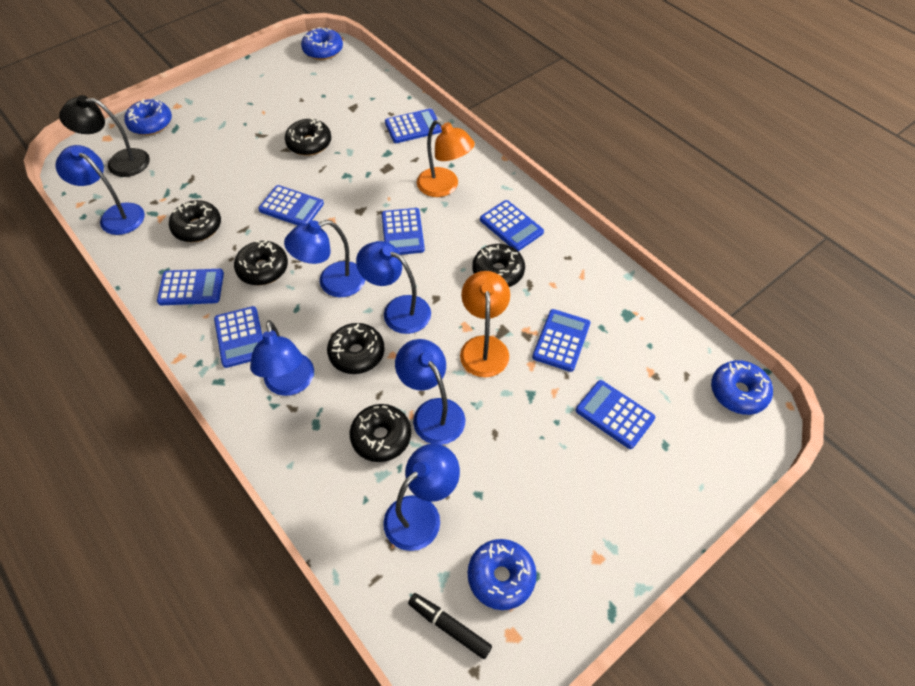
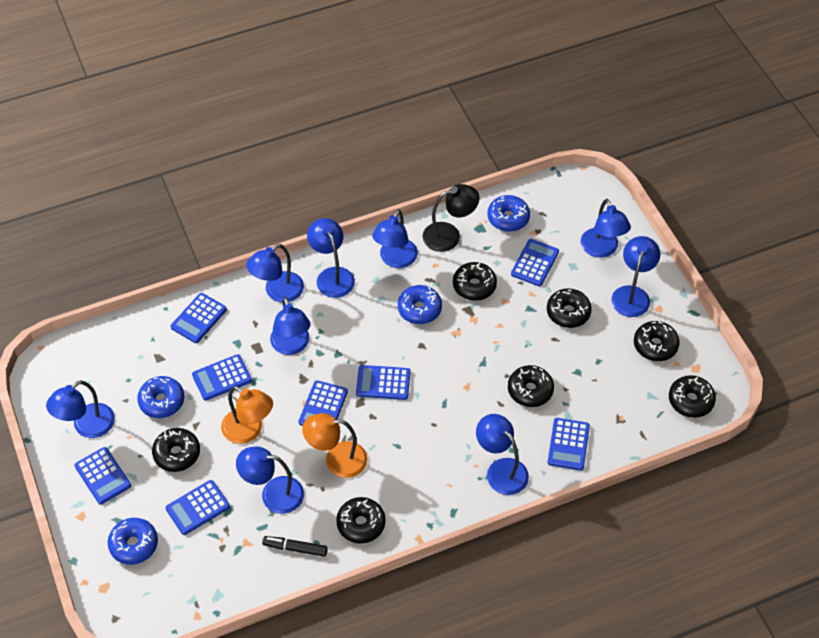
black donut: [169,200,221,242] [234,240,288,285] [285,118,331,156] [327,323,385,374] [349,404,411,462] [472,244,525,287] = 6 -> [152,428,200,472] [336,497,386,544] [453,262,497,301] [508,365,554,407] [547,288,592,328] [634,321,680,361] [669,375,716,418] = 7
blue lamp: [55,145,145,235] [250,320,314,396] [284,220,365,297] [356,241,431,334] [383,444,460,551] [395,339,466,445] = 6 -> [46,380,115,438] [236,447,304,514] [246,244,304,303] [270,296,311,355] [307,218,355,298] [372,209,418,268] [476,414,529,495] [581,199,631,258] [611,236,660,317] = 9

